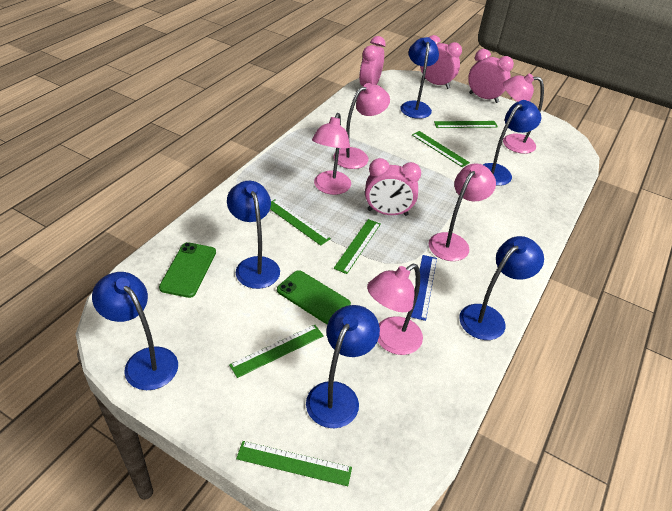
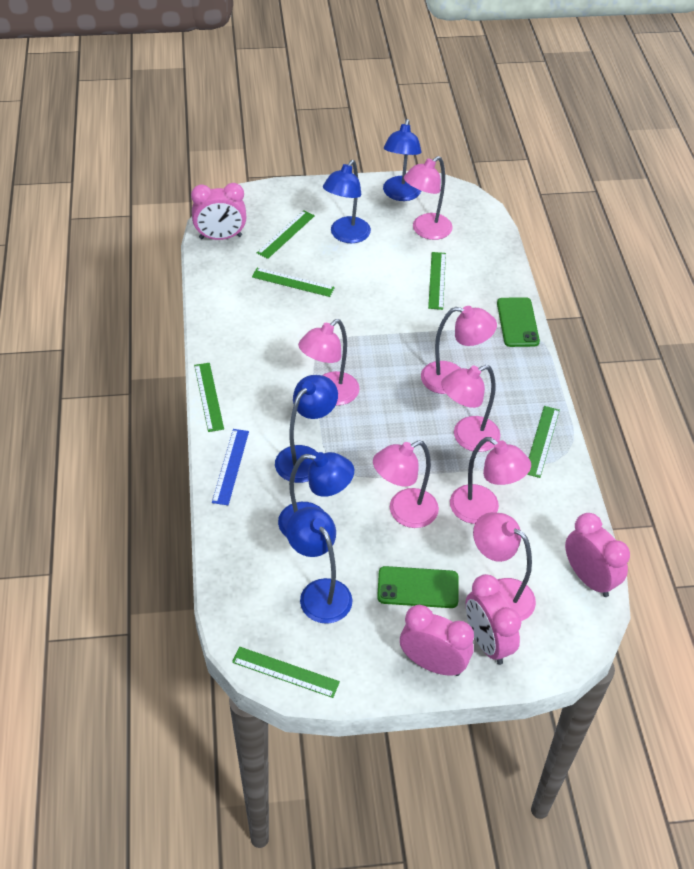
blue lamp: [92,272,178,390] [227,181,280,289] [306,305,380,428] [400,37,439,119] [459,236,544,340] [483,100,541,186] = 6 -> [275,375,338,483] [278,452,354,537] [286,507,352,624] [323,160,371,243] [383,119,421,201] = 5
pink lamp: [312,113,351,195] [333,83,390,169] [367,264,423,355] [429,163,496,261] [503,74,544,154] = 5 -> [298,319,359,405] [373,441,439,528] [404,156,453,240] [421,306,497,394] [442,365,500,452] [450,437,531,524] [473,512,536,621] = 7

